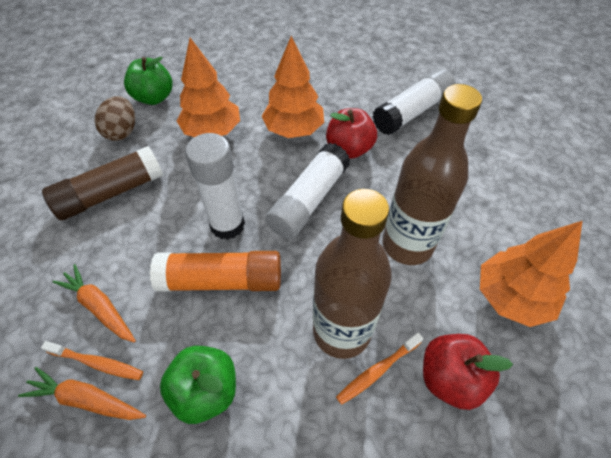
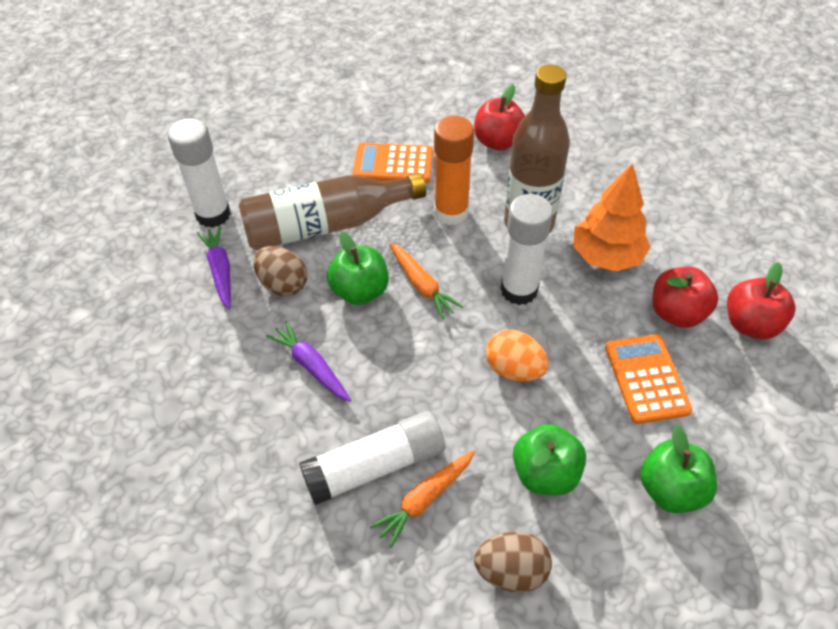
brown egg: [95,96,135,141] = 1 -> [253,246,307,296] [474,532,552,592] = 2
brown glue stick: [42,146,163,221] = 1 -> none = 0
green apple: [124,57,172,105] [160,346,236,424] = 2 -> [327,231,389,305] [513,424,586,495] [640,425,717,513] = 3
orange calculator: none = 0 -> [353,143,433,183] [605,334,692,424] = 2
orange egg: none = 0 -> [486,329,549,382] = 1
orange toothbrush: [41,341,143,380] [336,333,423,405] = 2 -> none = 0
orange tree: [177,38,240,137] [262,36,324,138] [480,221,582,327] = 3 -> [573,163,651,272] = 1
purple carrot: none = 0 -> [197,226,231,309] [266,321,351,402] = 2
red apple: [326,108,377,159] [423,334,513,410] = 2 -> [474,84,525,150] [653,267,718,328] [727,262,795,339] = 3

